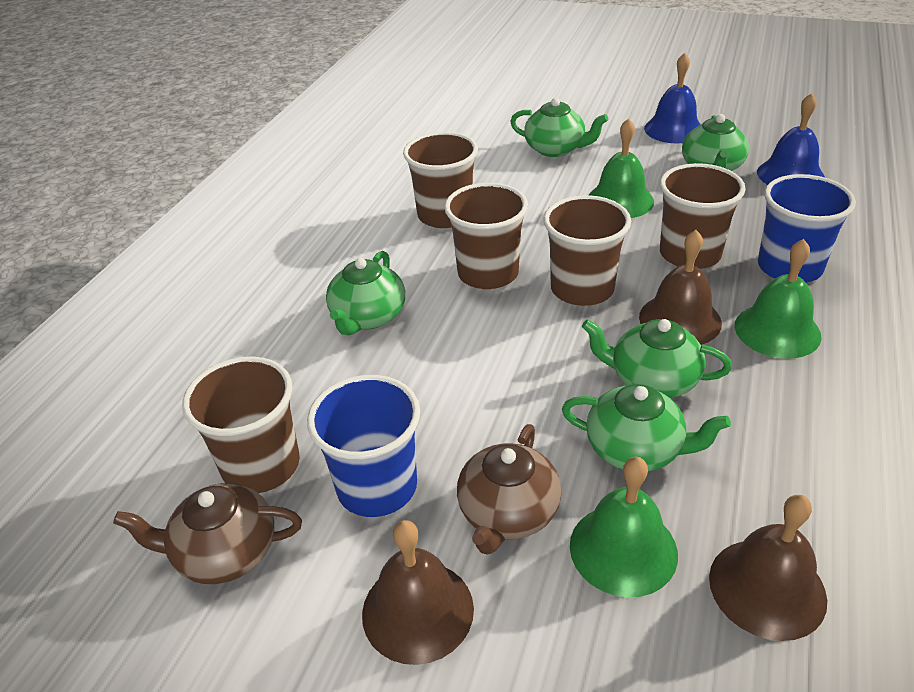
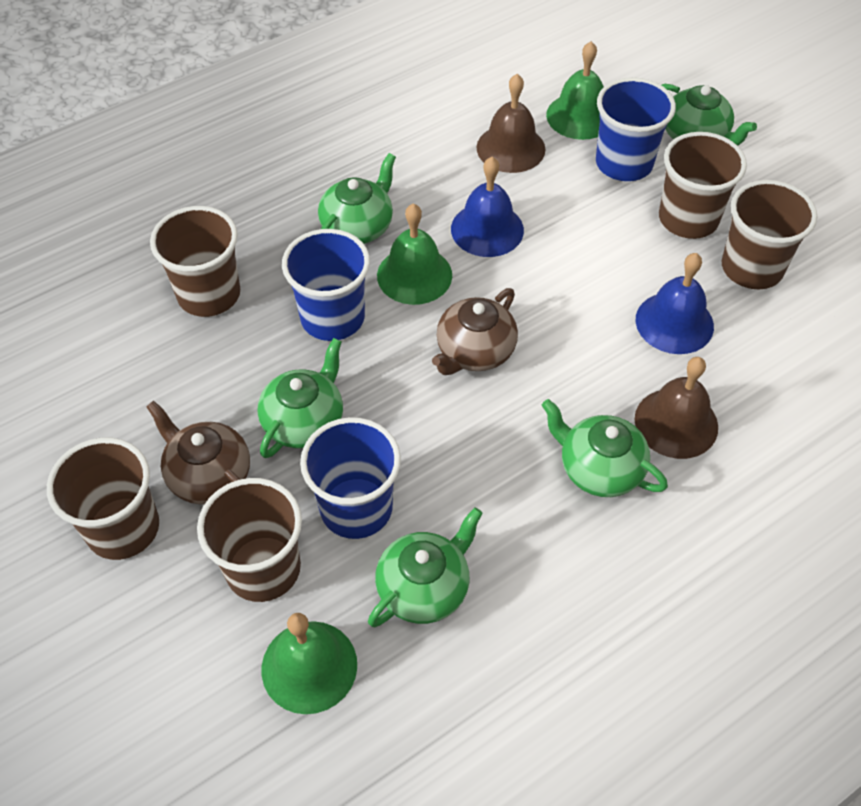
blue cup: [307,375,420,517] [758,174,856,283] = 2 -> [282,229,370,341] [300,417,401,539] [596,77,676,181] = 3
brown bell: [362,520,474,665] [639,230,722,345] [709,495,827,641] = 3 -> [477,74,545,173] [635,357,718,459] = 2

